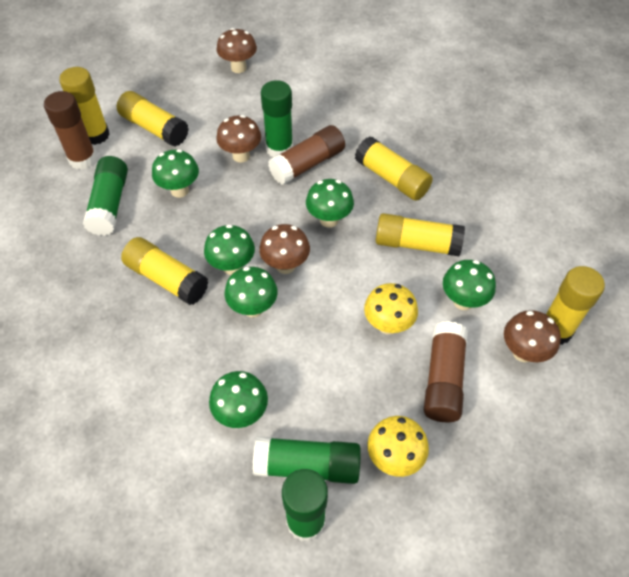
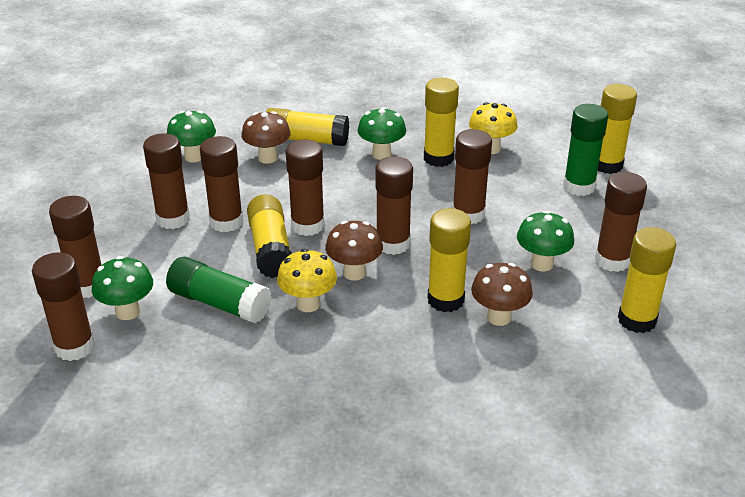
brown glue stick: [44,91,97,170] [268,125,345,185] [424,321,468,422] = 3 -> [32,252,95,361] [49,196,101,298] [143,133,190,229] [200,136,244,232] [286,140,325,236] [375,156,413,255] [452,129,492,224] [595,172,647,272] = 8
brown mushroom: [216,115,261,163] [217,28,257,73] [259,224,310,274] [504,310,561,362] = 4 -> [241,111,291,164] [325,221,383,281] [471,263,533,326] = 3
green glue stick: [83,156,128,236] [253,436,361,484] [261,80,293,157] [282,469,328,542] = 4 -> [166,257,271,324] [563,104,608,196] = 2
green mushroom: [152,149,199,198] [204,224,255,275] [209,371,268,428] [225,267,277,318] [306,179,354,228] [443,260,496,310] = 6 -> [92,256,153,320] [167,111,216,162] [358,107,406,160] [517,211,574,272] = 4

